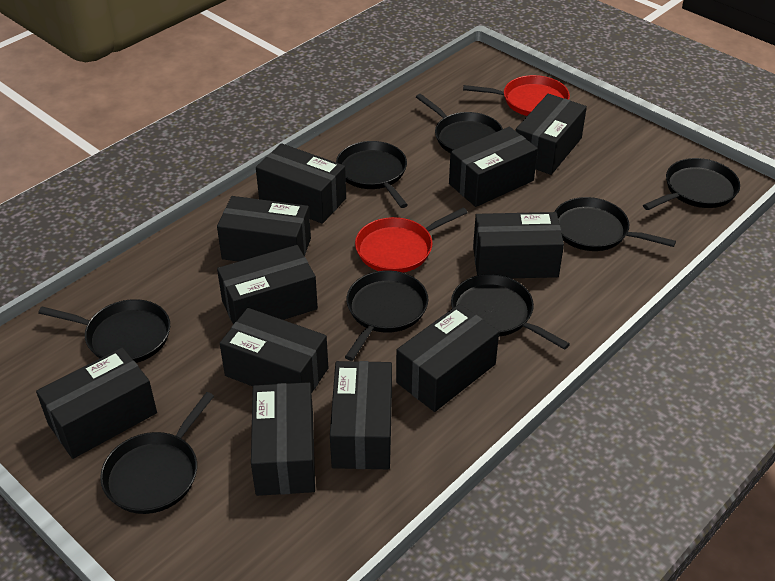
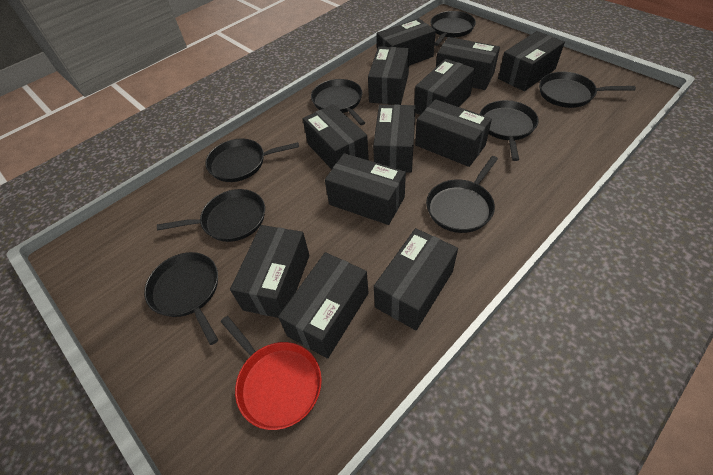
black box: [36,347,157,459] [217,196,311,262] [217,245,318,324] [220,308,328,393] [251,382,315,496] [256,143,346,224] [330,361,392,469] [396,304,499,412] [449,127,538,207] [473,212,564,278] [516,94,587,175] = 11 -> [230,225,310,318] [278,252,369,359] [303,104,369,169] [325,153,406,225] [368,46,410,105] [373,105,416,173] [374,228,458,330] [377,18,436,66] [414,59,475,115] [415,99,492,167] [436,37,500,90] [498,31,565,91] = 12
red pan: [355,207,468,273] [463,75,570,116] = 2 -> [221,316,322,430] = 1

